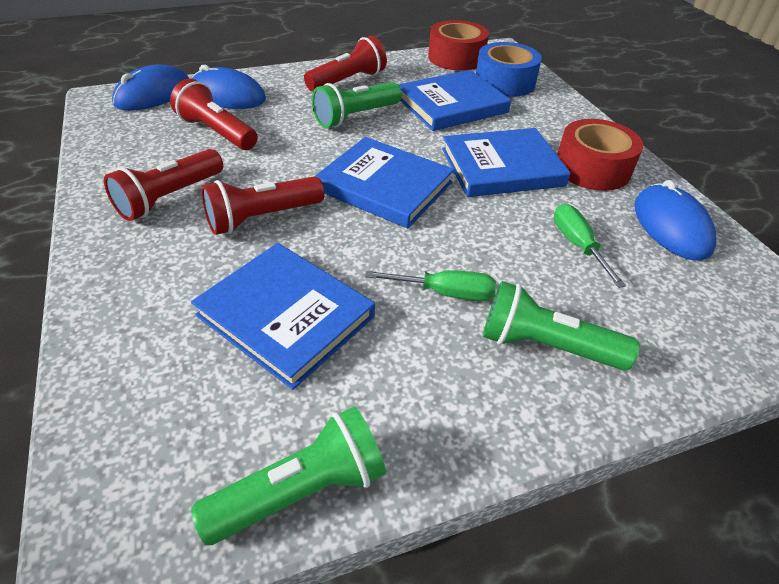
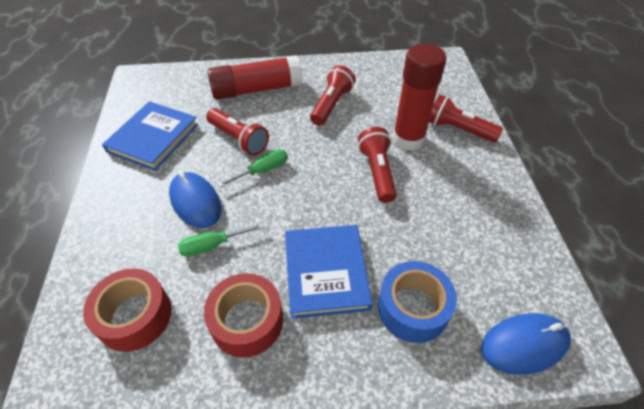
blue book: [191,243,375,390] [315,137,454,229] [398,70,511,131] [442,128,571,197] = 4 -> [102,101,199,171] [285,225,373,319] = 2
blue mouse: [112,64,189,111] [192,65,266,109] [634,180,717,260] = 3 -> [169,172,222,228] [481,313,571,375] = 2
green flashlight: [191,406,386,545] [312,82,402,128] [483,281,640,370] = 3 -> none = 0
red glue stick: none = 0 -> [208,55,302,100] [393,44,446,151] = 2

